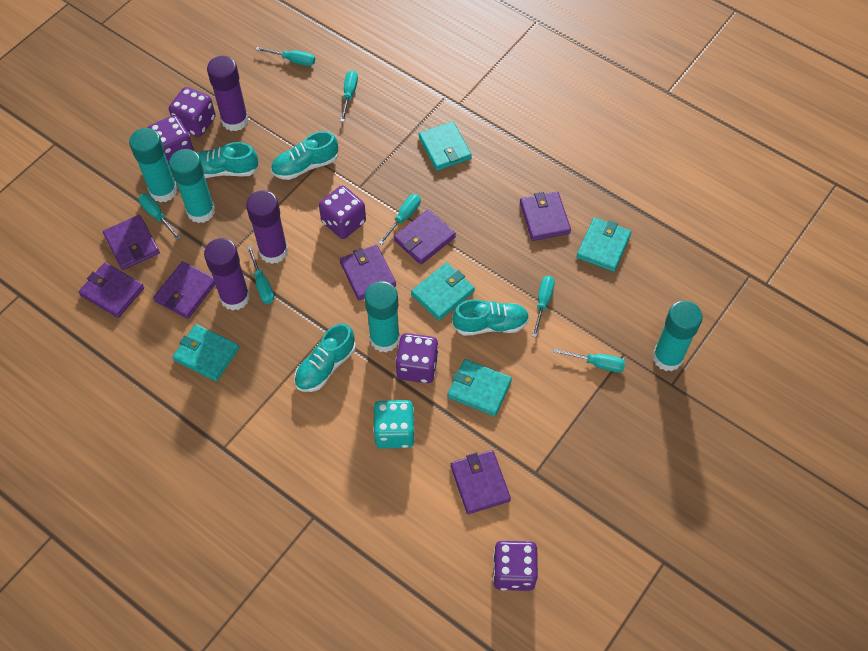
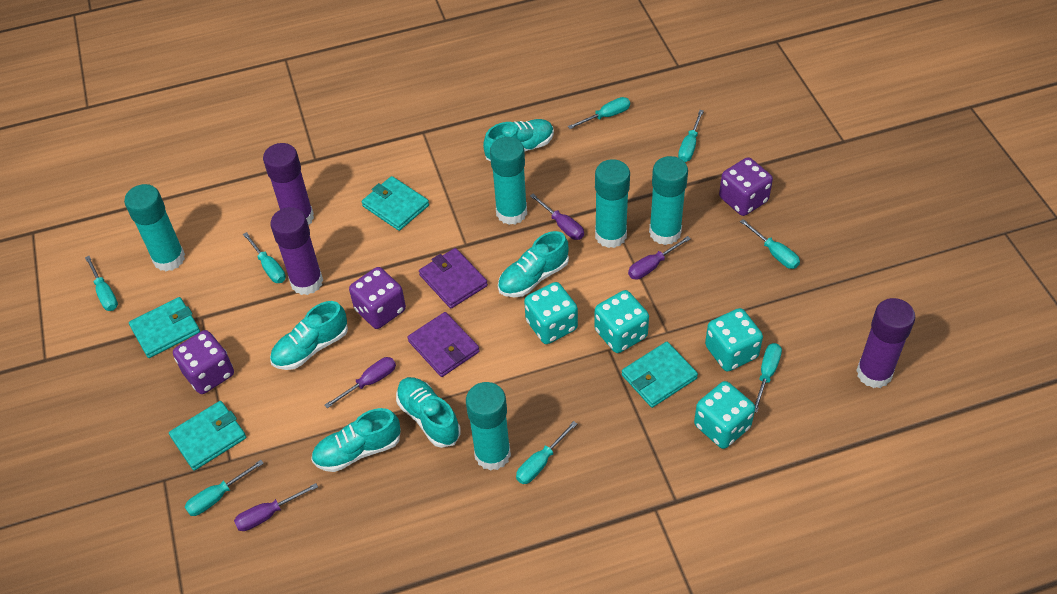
purple dice: [148,115,194,164] [169,87,216,137] [319,185,366,239] [395,333,438,383] [493,540,538,591] = 5 -> [173,330,234,394] [349,267,406,329] [719,157,773,216] = 3
purple screwdriver: none = 0 -> [234,483,318,531] [325,357,396,408] [530,194,584,240] [628,236,691,280] = 4
purple wallet: [78,262,144,318] [103,215,160,270] [153,261,215,319] [340,245,396,300] [394,209,456,265] [451,450,511,514] [520,191,571,241] = 7 -> [407,312,480,377] [419,248,488,309] = 2
turquoise dice: [373,400,415,449] = 1 -> [524,282,578,344] [594,290,649,353] [694,381,755,449] [705,308,763,371] = 4
turquoise glue stick: [129,128,178,202] [169,149,215,223] [364,281,400,352] [653,301,703,371] = 4 -> [124,184,185,271] [466,382,511,471] [490,137,527,225] [595,159,630,248] [649,156,688,245] = 5
turquoise screwdriver: [139,193,180,240] [247,246,274,304] [255,47,315,66] [340,70,358,122] [379,194,420,245] [532,276,555,337] [553,348,625,372] = 7 -> [85,256,118,311] [185,460,264,516] [243,232,286,283] [516,421,577,484] [568,97,630,129] [678,110,704,162] [740,219,800,269] [755,343,782,413] = 8
turquoise shoe: [197,142,259,178] [271,131,338,180] [294,323,356,392] [452,299,529,336] = 4 -> [270,301,348,370] [311,408,401,472] [396,377,461,448] [483,119,554,161] [498,231,569,297] = 5
turquoise wallet: [172,324,239,381] [411,263,475,321] [419,121,472,171] [447,359,512,416] [576,217,631,272] = 5 -> [129,297,200,358] [169,401,246,471] [362,176,429,231] [622,342,698,408] = 4

